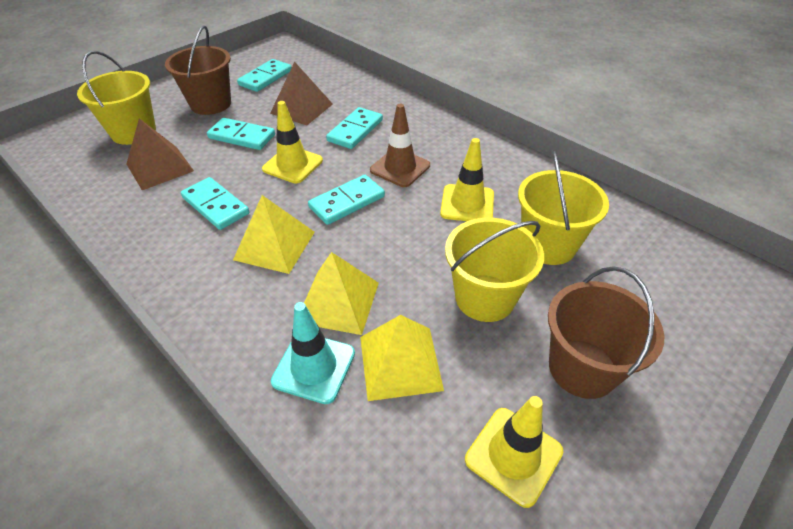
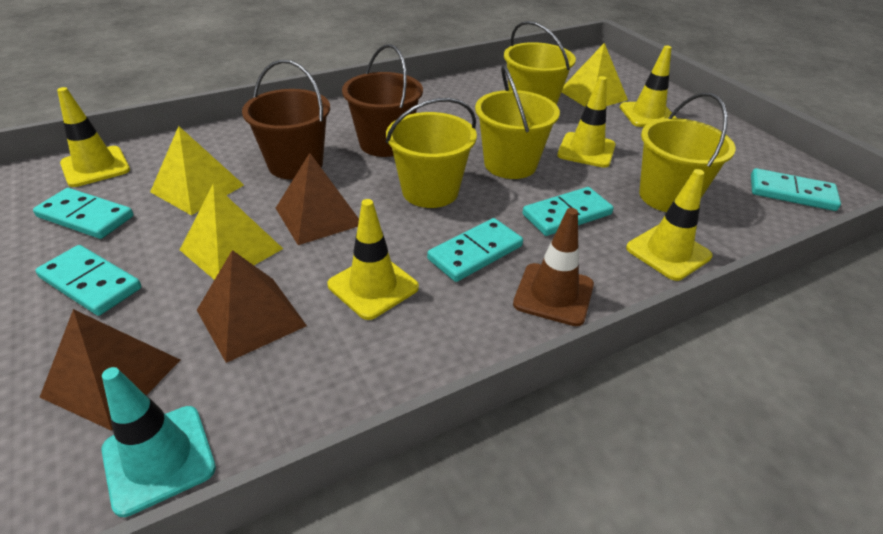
brown pyramid: [126,118,194,190] [270,62,333,125] = 2 -> [40,309,180,431] [197,250,307,363] [276,153,359,245] = 3
yellow bucket: [77,51,156,145] [445,218,544,322] [518,151,609,265] = 3 -> [386,98,477,208] [475,65,560,179] [504,21,576,105] [639,93,735,212] = 4
yellow traffic cone: [262,101,323,184] [440,138,494,221] [465,396,563,508] = 3 -> [57,87,130,187] [327,199,419,320] [557,76,616,168] [620,45,676,127] [626,169,713,281] = 5

